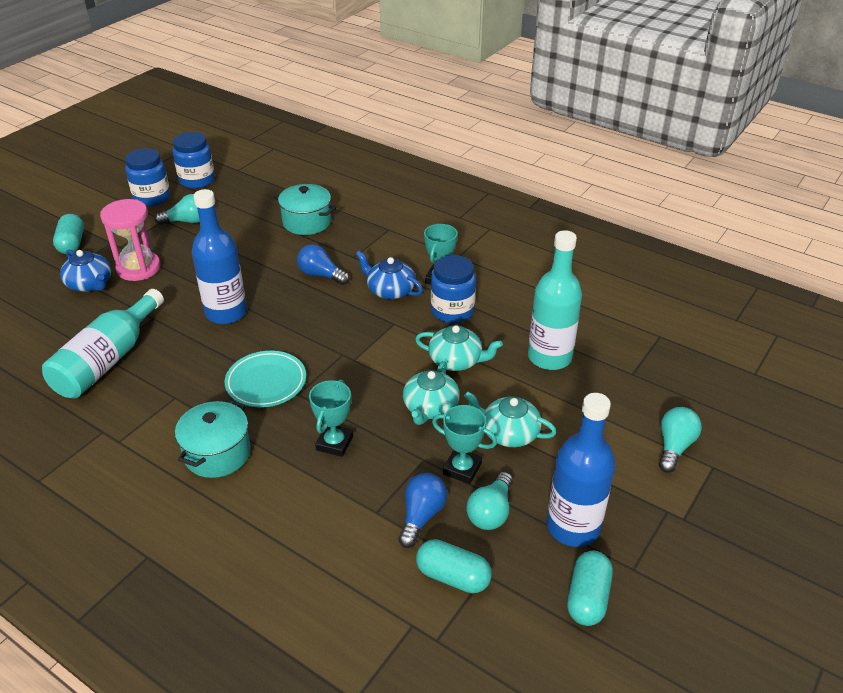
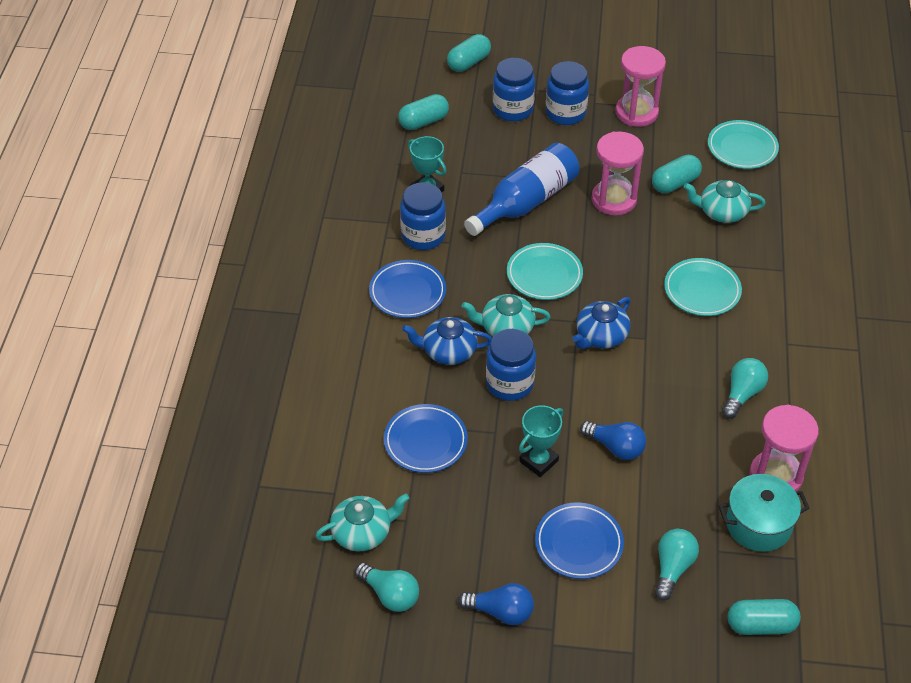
blue bottle: [192,189,247,324] [547,393,615,547] = 2 -> [464,143,579,236] = 1
blue jar: [125,148,170,207] [173,132,215,189] [431,255,476,323] = 3 -> [400,182,446,250] [486,329,536,401] [493,58,535,121] [546,61,589,125] = 4
blue plate: none = 0 -> [369,260,446,318] [384,404,468,473] [535,502,624,579] = 3
pink hourglass: [100,199,161,281] = 1 -> [592,132,644,216] [615,46,666,127] [749,405,819,491] = 3
turquoise bottle: [42,289,164,398] [528,230,582,370] = 2 -> none = 0
turquoise capsule: [53,214,84,254] [416,539,492,593] [567,551,613,626] = 3 -> [398,94,449,130] [447,34,491,72] [652,155,702,193] [728,599,801,635] = 4
turquoise plate: [225,351,306,407] = 1 -> [507,243,583,300] [664,258,742,316] [708,120,779,169] = 3
turquoise pot: [175,399,251,478] [274,184,336,235] = 2 -> [718,474,810,552] = 1
turquoise trophy: [309,379,353,457] [424,224,457,285] [432,405,497,484] = 3 -> [408,136,447,192] [519,405,564,477] = 2

